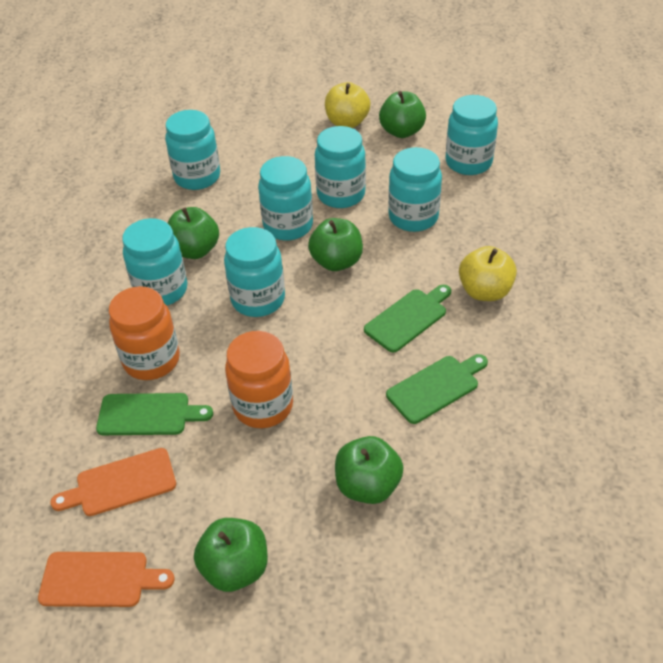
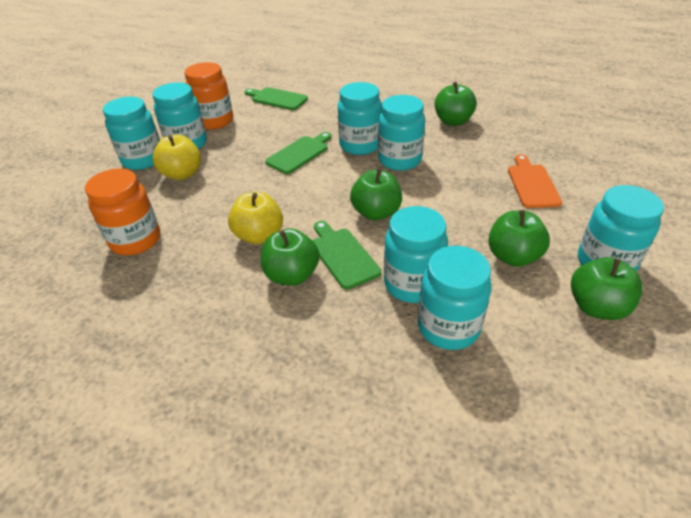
orange cutting board: [38,552,175,607] [51,448,176,516] = 2 -> [508,154,562,208] = 1

